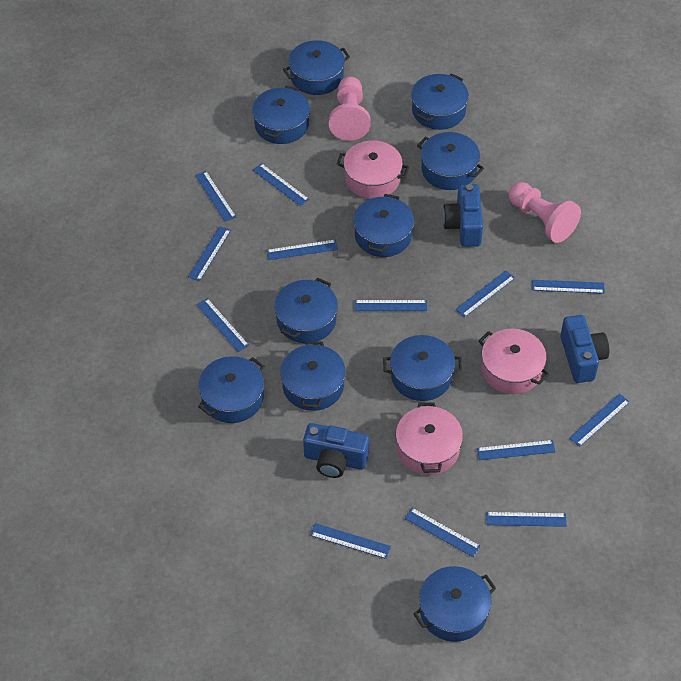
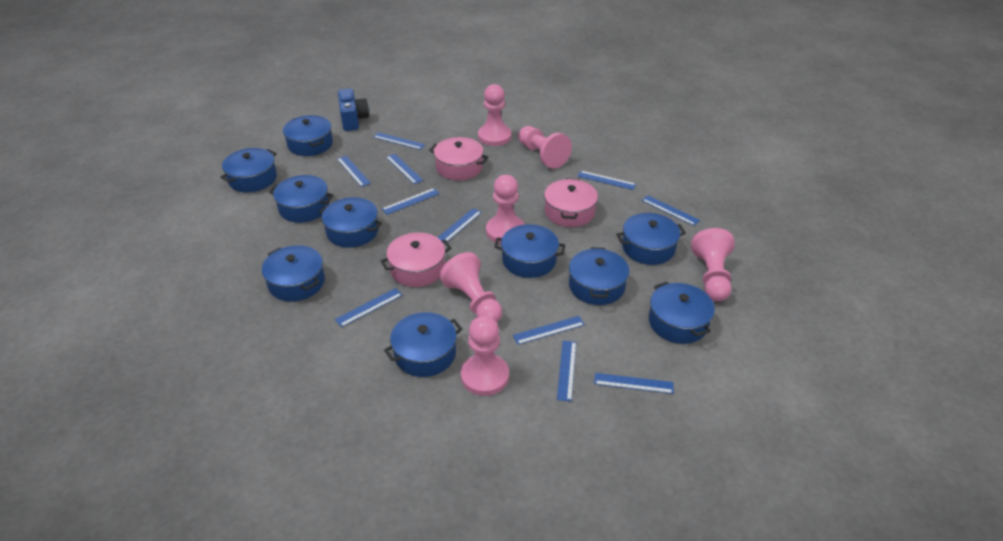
blue camera: [303,423,369,478] [442,184,483,247] [560,315,609,383] = 3 -> [338,89,369,131] = 1
blue ruler: [188,226,231,281] [195,171,236,222] [197,298,249,352] [253,163,309,206] [266,239,338,260] [310,523,391,559] [355,300,427,311] [404,508,480,557] [455,271,515,317] [477,440,555,460] [486,512,567,527] [532,280,605,294] [569,394,630,447] = 13 -> [335,288,402,327] [337,156,371,187] [373,132,425,150] [382,188,440,215] [386,154,423,184] [437,208,482,244] [513,316,585,345] [557,341,576,402] [577,171,636,190] [594,373,674,394] [642,195,700,226] = 11
pink pawn: [329,77,370,141] [508,182,581,243] = 2 -> [440,252,502,322] [461,315,509,396] [478,84,511,146] [486,175,525,244] [518,126,572,169] [691,228,735,301] = 6

